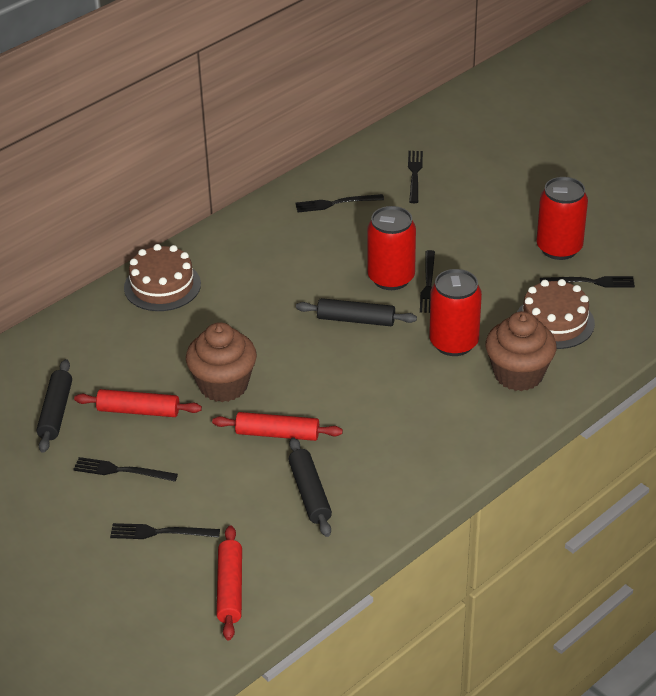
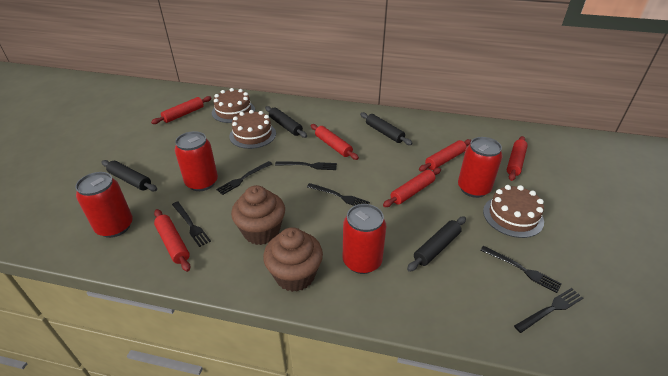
black rolling pin: [36,359,72,453] [288,437,332,537] [296,298,417,326] = 3 -> [101,160,157,191] [265,106,307,138] [360,112,412,145] [407,216,466,272] = 4
brown cake: [124,244,201,311] [517,279,595,349] = 2 -> [212,88,255,123] [229,110,276,149] [483,185,544,238] = 3
red can: [367,206,416,290] [429,269,482,356] [536,177,588,260] = 3 -> [75,172,133,238] [175,131,218,191] [343,204,386,274] [458,137,502,198] = 4
red rolling pin: [74,389,202,417] [212,412,343,441] [217,525,242,640] = 3 -> [151,96,212,124] [154,209,191,272] [311,124,359,160] [383,168,441,207] [419,139,471,172] [507,136,528,181] = 6

